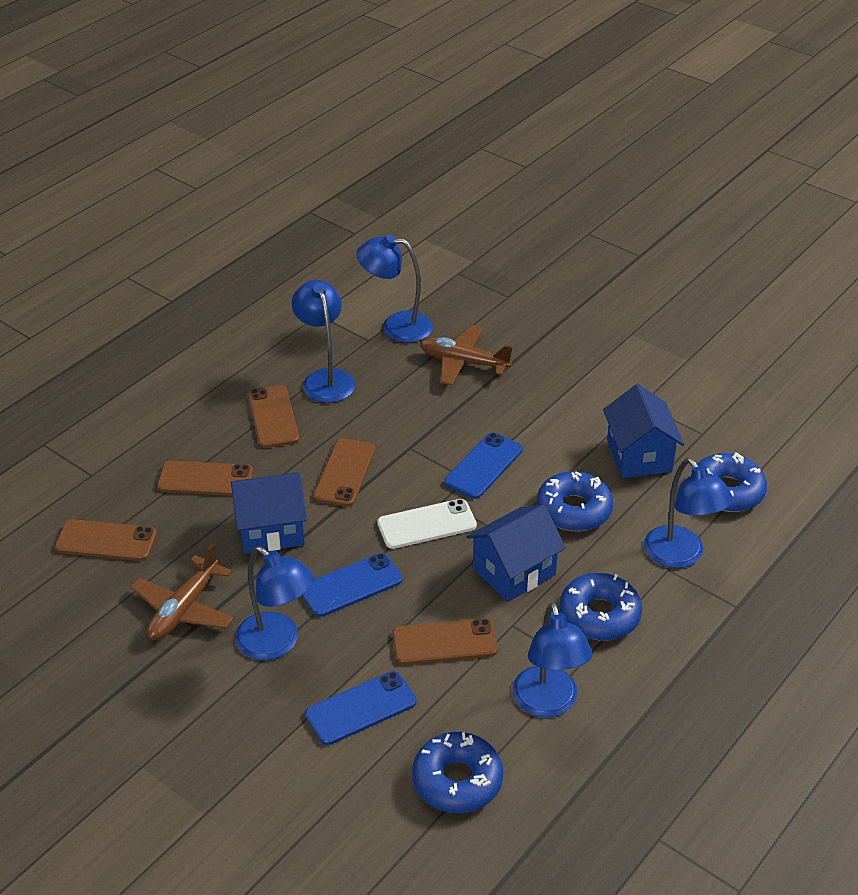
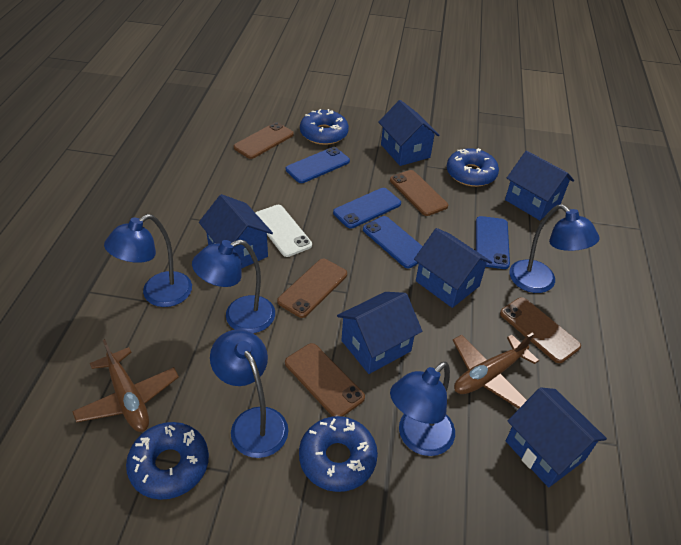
blue house: [230,472,307,554] [466,505,566,602] [603,384,684,478] = 3 -> [199,194,273,269] [337,292,422,374] [378,100,440,166] [414,228,492,308] [505,151,574,220] [506,387,607,488] = 6
blue phone: [302,553,403,617] [305,671,417,745] [444,433,523,499] = 3 -> [286,147,350,183] [333,188,401,229] [363,216,423,268] [476,216,510,269] = 4

